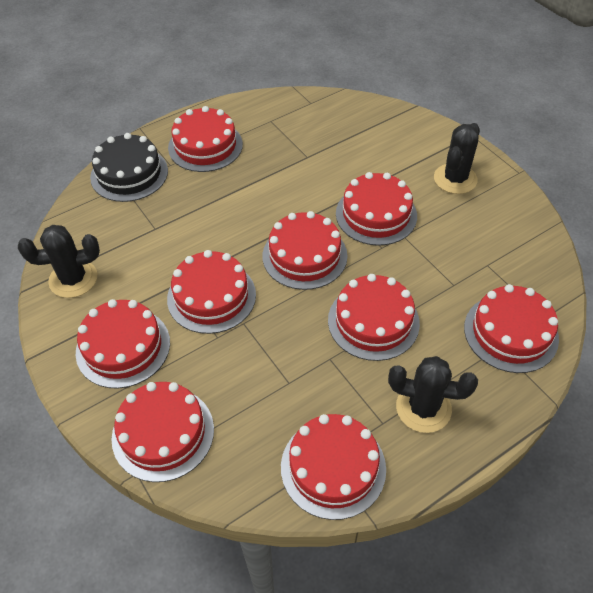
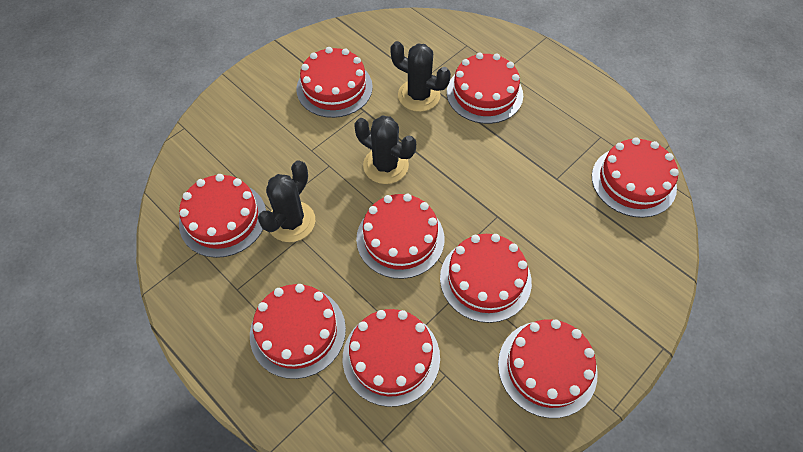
black cake: [90,133,168,202] = 1 -> none = 0

